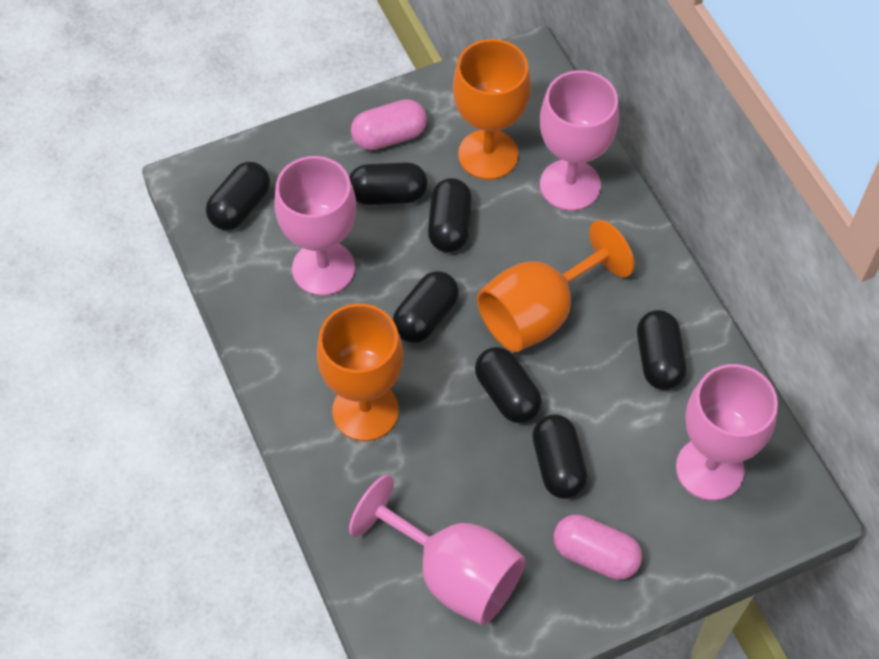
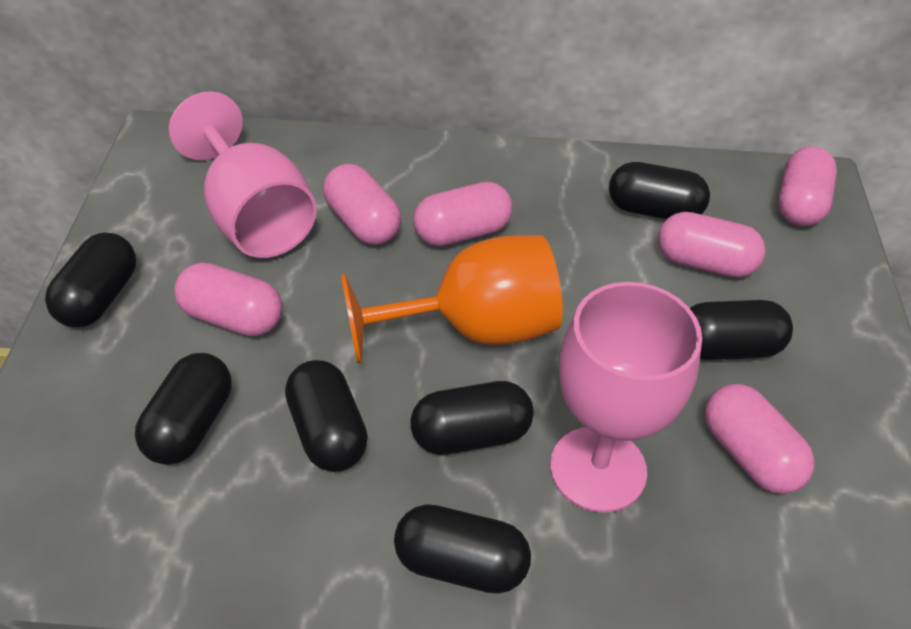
orange goblet: [317,304,403,441] [453,39,531,180] [477,220,634,352] = 3 -> [341,235,563,364] = 1
pink capsule: [351,99,427,151] [554,514,642,580] = 2 -> [174,263,282,336] [323,164,401,245] [413,182,512,246] [658,212,765,278] [705,384,814,494] [778,146,837,227] = 6
pink goblet: [274,156,356,296] [349,475,525,625] [540,70,619,211] [676,364,778,501] = 4 -> [169,91,317,258] [550,282,702,513] = 2

